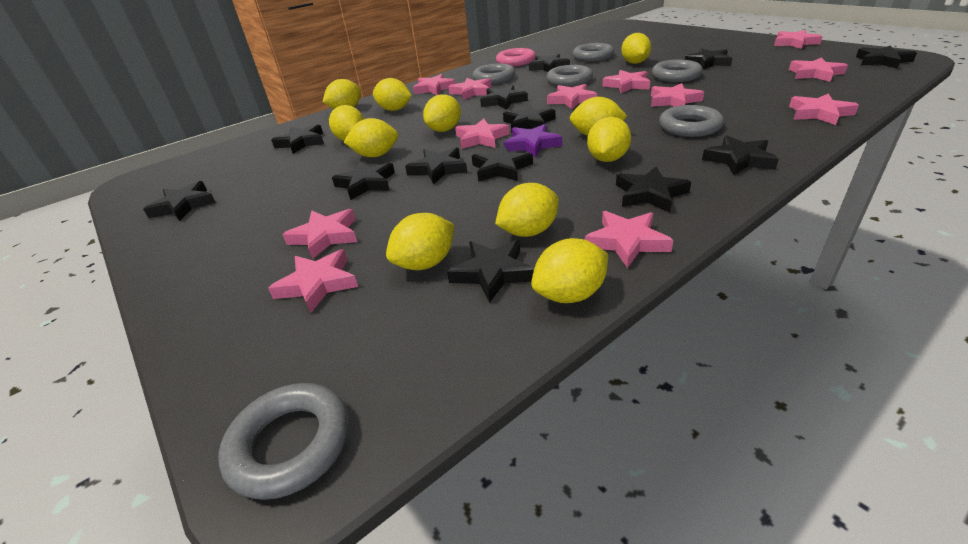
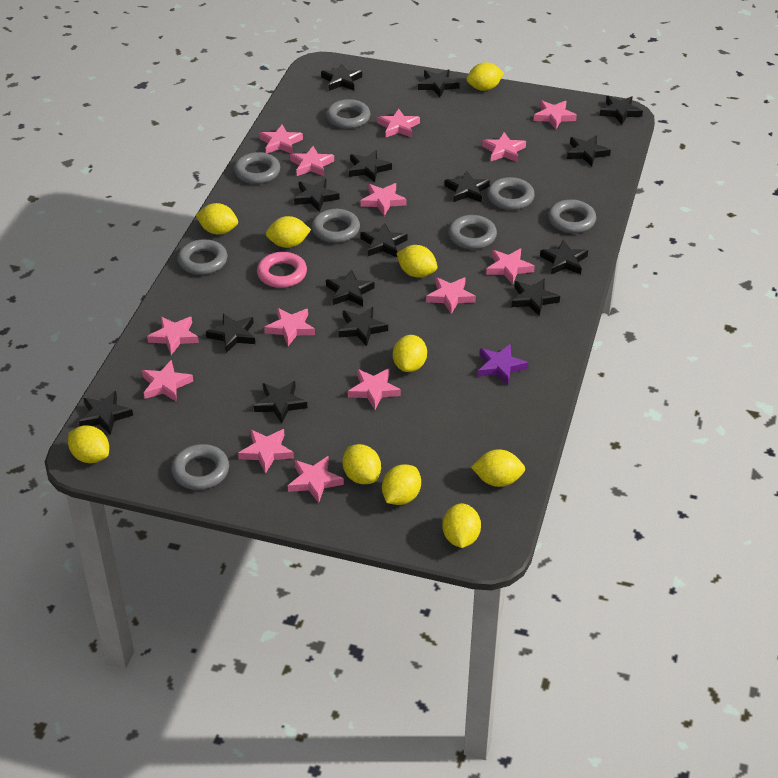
black star: [143,181,216,221] [271,124,324,154] [332,162,395,200] [405,148,467,185] [447,240,534,303] [472,145,533,182] [480,85,528,110] [503,104,555,133] [529,54,570,72] [616,167,691,212] [685,49,732,69] [702,135,779,175] [856,46,917,68] = 13 -> [79,391,133,435] [206,313,255,353] [254,381,307,423] [294,179,339,212] [321,63,362,91] [326,270,375,306] [338,307,388,346] [349,150,392,182] [360,223,408,257] [418,69,460,97] [444,171,490,203] [511,279,560,316] [540,240,588,274] [567,136,611,166] [600,96,643,125] = 15
grey ring: [218,383,349,500] [472,64,515,84] [546,65,593,87] [573,43,614,62] [652,60,703,82] [659,105,724,137] = 6 -> [171,444,229,490] [178,239,227,275] [234,152,280,184] [312,209,360,243] [326,99,370,129] [448,215,497,249] [487,177,535,210] [548,199,596,233] = 8
pink star: [268,249,358,313] [282,209,357,259] [413,74,455,95] [448,78,492,100] [455,119,509,149] [547,84,597,109] [585,211,673,268] [602,70,650,93] [651,83,704,107] [774,30,823,49] [789,58,848,82] [789,94,859,125] = 12 -> [142,360,193,402] [147,316,199,355] [238,429,294,474] [259,125,303,154] [264,308,315,346] [288,456,344,503] [290,146,334,176] [348,369,401,410] [361,183,406,216] [377,109,420,138] [426,277,476,314] [482,132,526,162] [486,249,535,284] [533,101,577,129] = 14
yellow lemon: [323,79,361,109] [329,105,364,141] [343,118,398,157] [373,78,412,111] [386,213,454,270] [423,94,461,132] [495,183,559,237] [531,238,608,303] [570,97,627,136] [587,117,631,162] [621,33,651,64] = 11 -> [68,426,109,463] [196,203,238,235] [266,216,311,248] [342,444,381,484] [382,464,421,505] [393,335,427,372] [396,245,437,278] [442,503,481,548] [467,62,504,91] [471,449,525,487] = 10

